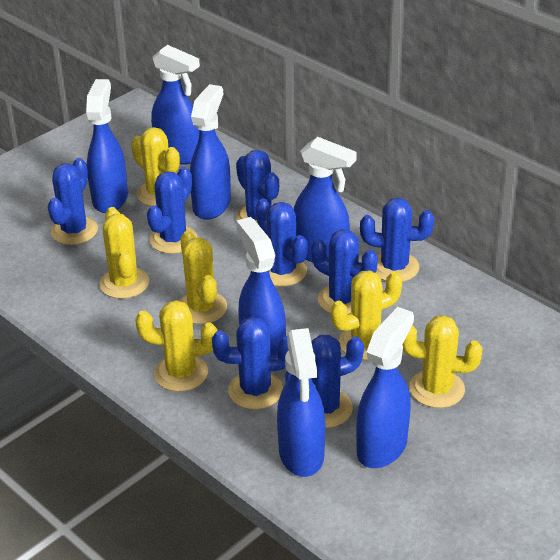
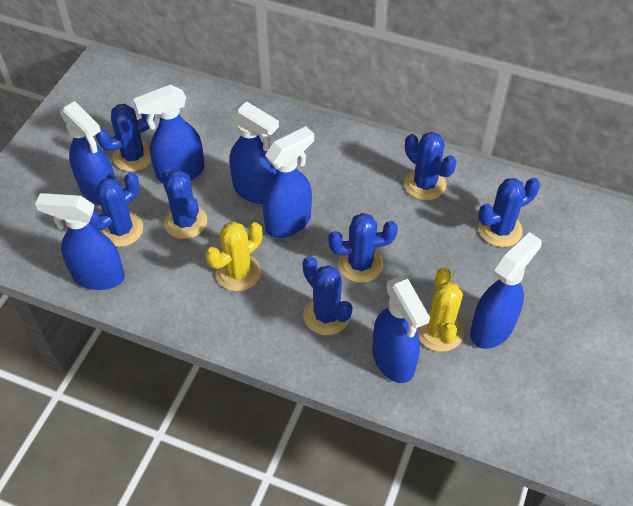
blue cactus: [48,158,98,245] [147,167,197,254] [212,317,289,409] [236,150,279,224] [255,199,308,287] [285,335,364,428] [311,229,378,314] [360,198,434,282] = 8 -> [89,172,143,247] [96,104,155,172] [161,169,207,239] [302,256,353,335] [328,213,398,283] [404,132,457,200] [478,178,540,247] = 7
yellow cactus: [100,207,149,299] [131,127,180,206] [135,300,218,392] [179,231,227,324] [331,270,402,360] [402,315,482,408] = 6 -> [205,221,262,291] [417,267,464,352] = 2

